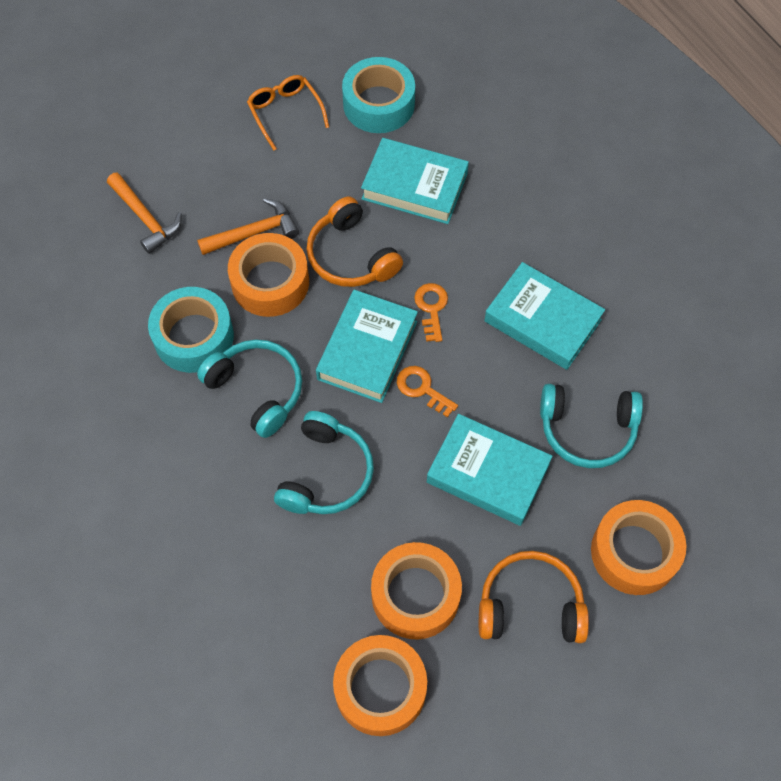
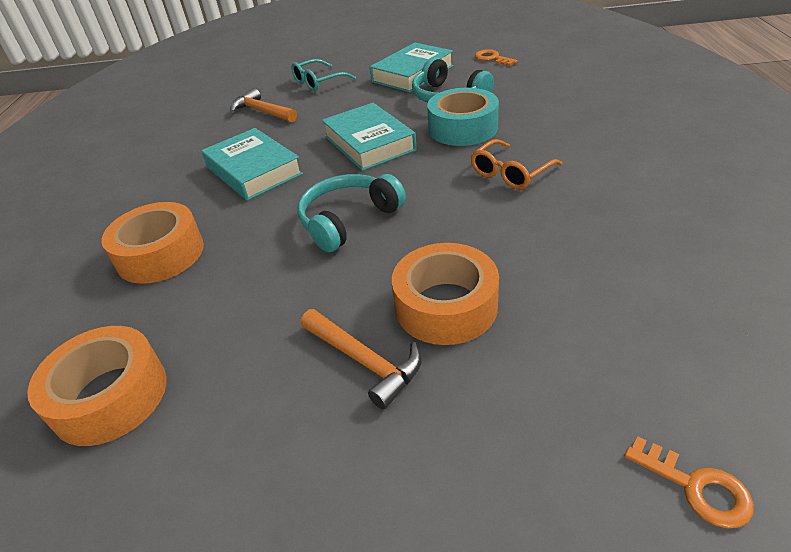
orange headphones: [306,197,403,287] [479,551,589,643] = 2 -> none = 0
orange tape: [228,233,309,317] [333,635,427,736] [371,542,462,639] [591,500,686,595] = 4 -> [27,326,167,446] [102,202,204,284] [392,243,499,345] = 3
turquoise book: [316,290,418,403] [361,138,469,224] [427,414,553,526] [484,262,605,370] = 4 -> [201,128,303,201] [322,103,417,171] [370,43,454,92] = 3
turquoise glasses: none = 0 -> [291,59,356,91] = 1
turquoise headphones: [197,340,302,438] [274,411,374,514] [540,384,643,468] = 3 -> [298,174,406,252] [412,57,494,102] = 2
turquoise tape: [148,287,234,373] [342,57,415,133] = 2 -> [427,88,499,146] = 1

